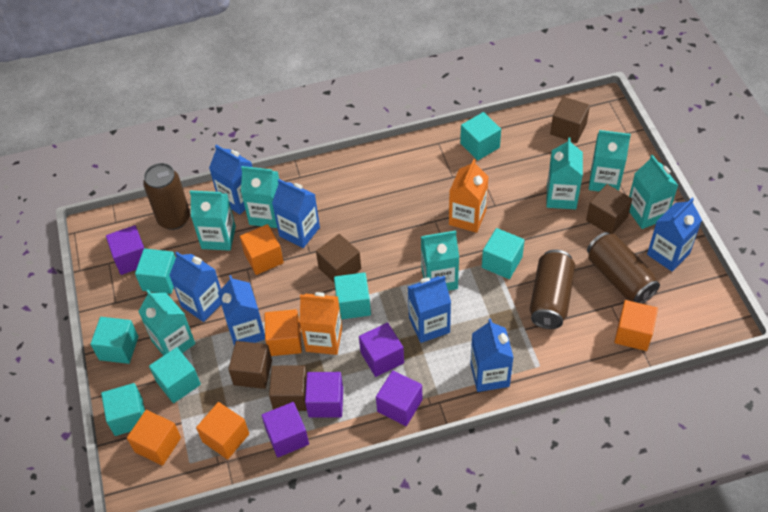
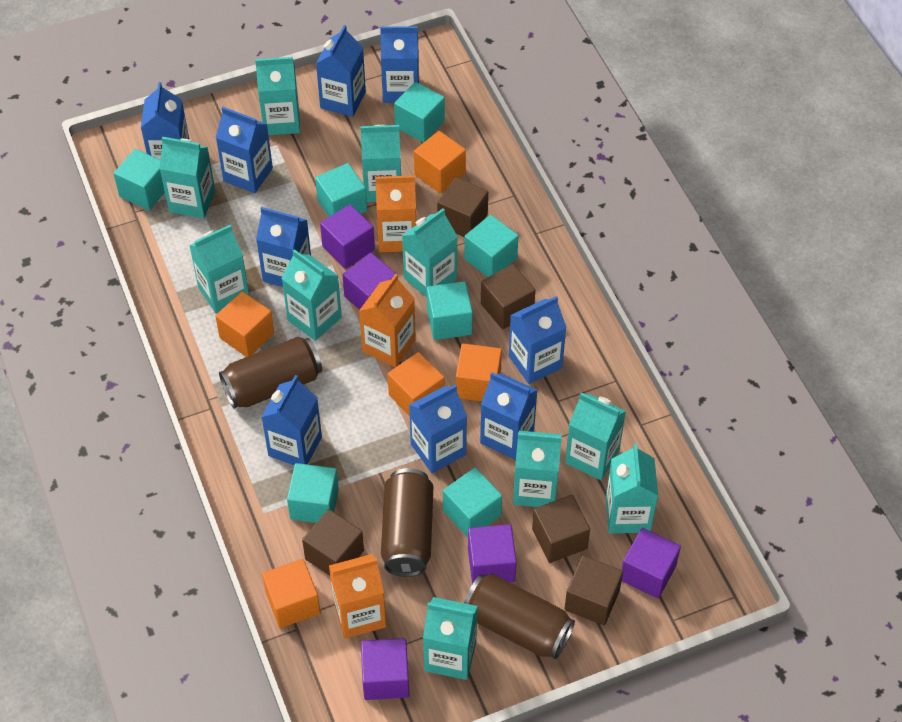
blue carton: [169,252,221,322] [209,145,252,214] [218,275,265,346] [272,179,320,248] [408,276,451,343] [470,319,514,392] [647,198,702,271] = 7 -> [141,82,189,160] [216,107,273,193] [256,207,311,287] [262,375,322,465] [316,25,366,117] [380,26,419,103] [409,385,467,473] [480,372,538,460] [509,296,567,384] = 9
orange carton: [299,292,342,355] [449,159,489,233] = 2 -> [329,554,386,639] [359,274,416,368] [375,175,417,252] = 3
turquoise carton: [138,290,196,356] [190,190,236,251] [241,166,279,228] [421,230,459,291] [546,137,583,209] [589,130,631,192] [629,155,678,229] = 7 -> [159,137,215,219] [189,225,249,313] [255,57,300,135] [282,249,342,341] [360,125,401,202] [402,208,458,298] [423,597,478,680] [513,431,562,507] [565,393,626,480] [606,443,658,533] = 10

